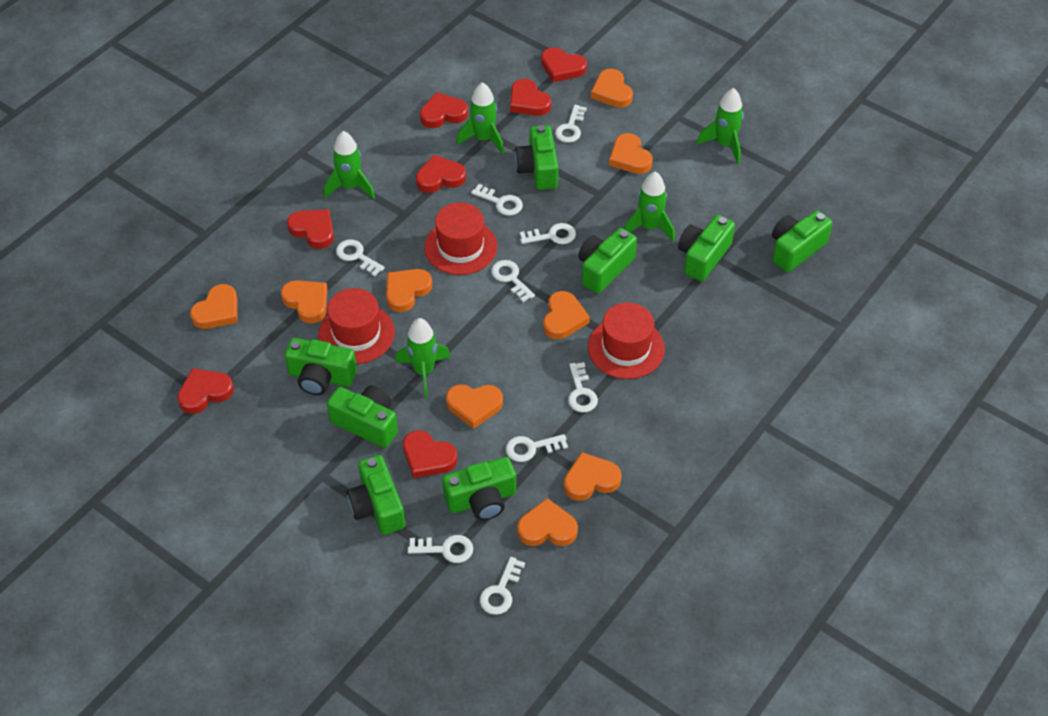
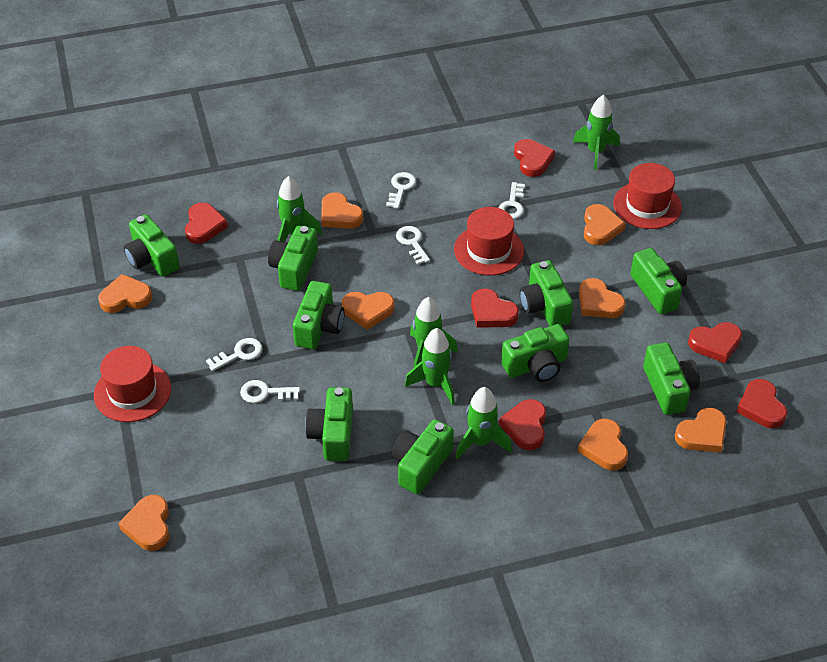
green camera: [285,338,357,395] [327,386,398,448] [346,455,405,535] [442,457,516,520] [515,125,558,190] [578,228,637,294] [678,215,735,282] [772,210,833,272] = 8 -> [124,214,180,277] [268,226,318,291] [293,281,344,349] [305,387,353,461] [392,420,454,494] [501,324,569,382] [520,260,573,326] [630,248,687,314] [643,343,700,415] = 9
orange heart: [190,284,238,329] [281,280,328,323] [386,269,432,312] [446,384,503,429] [517,498,578,546] [543,291,590,339] [564,452,622,501] [591,69,633,108] [609,133,653,174] = 9 -> [98,274,152,313] [118,495,170,551] [322,192,363,229] [342,292,395,330] [578,419,628,471] [579,278,626,318] [584,204,626,245] [675,408,726,453] = 8
red heart: [177,368,234,414] [287,209,334,249] [403,430,457,478] [416,155,466,193] [420,92,468,128] [510,79,551,116] [541,47,587,82] = 7 -> [185,202,228,244] [471,288,519,328] [499,399,546,450] [514,139,555,177] [688,322,742,363] [736,379,788,428] = 6
white key: [336,239,385,276] [408,535,473,563] [471,184,523,216] [480,557,525,615] [491,260,535,302] [506,434,568,462] [520,223,576,244] [555,105,587,143] [568,362,598,412] = 9 -> [206,338,262,371] [240,380,300,403] [386,172,416,209] [396,226,430,265] [499,182,525,219] = 5

